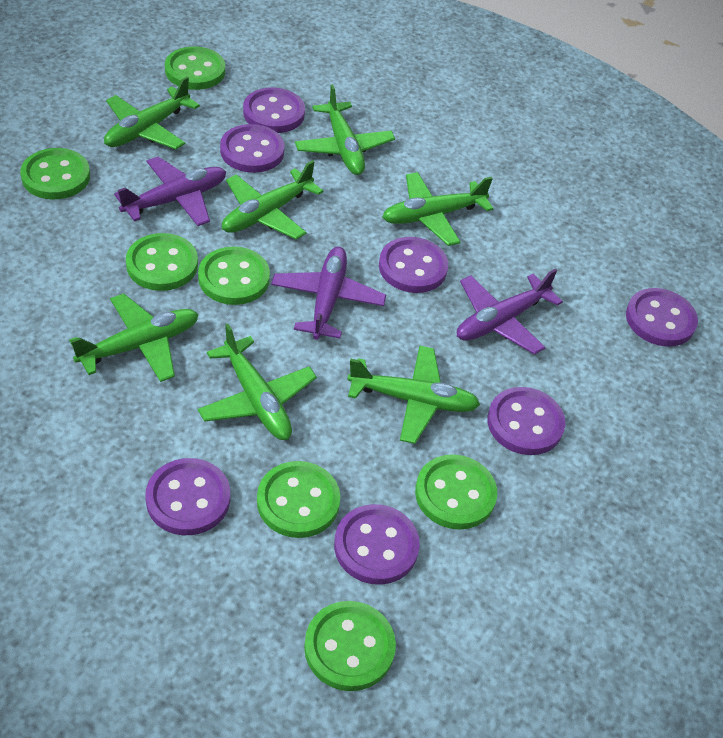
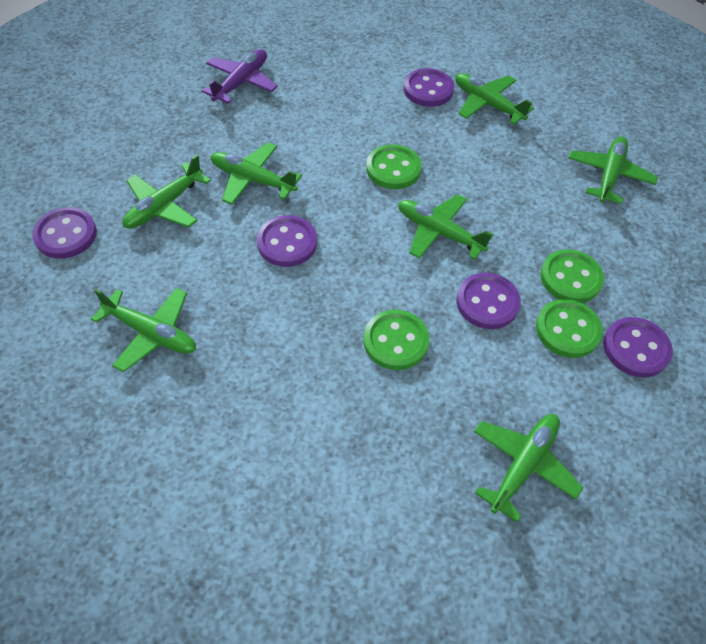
green button: [20,148,90,199] [126,233,198,291] [165,46,225,90] [198,247,270,305] [257,461,340,538] [304,601,396,691] [415,454,497,530] = 7 -> [363,310,429,370] [366,144,422,189] [536,299,603,358] [540,249,604,303] = 4
purple button: [145,458,230,535] [220,124,284,173] [243,88,305,133] [334,504,420,585] [379,237,448,293] [487,387,565,455] [626,288,698,347] = 7 -> [32,207,97,259] [257,215,317,267] [404,68,454,107] [457,273,521,329] [603,317,673,378] = 5
purple plane: [114,157,226,226] [271,247,386,340] [457,269,563,355] = 3 -> [201,49,278,104] = 1

